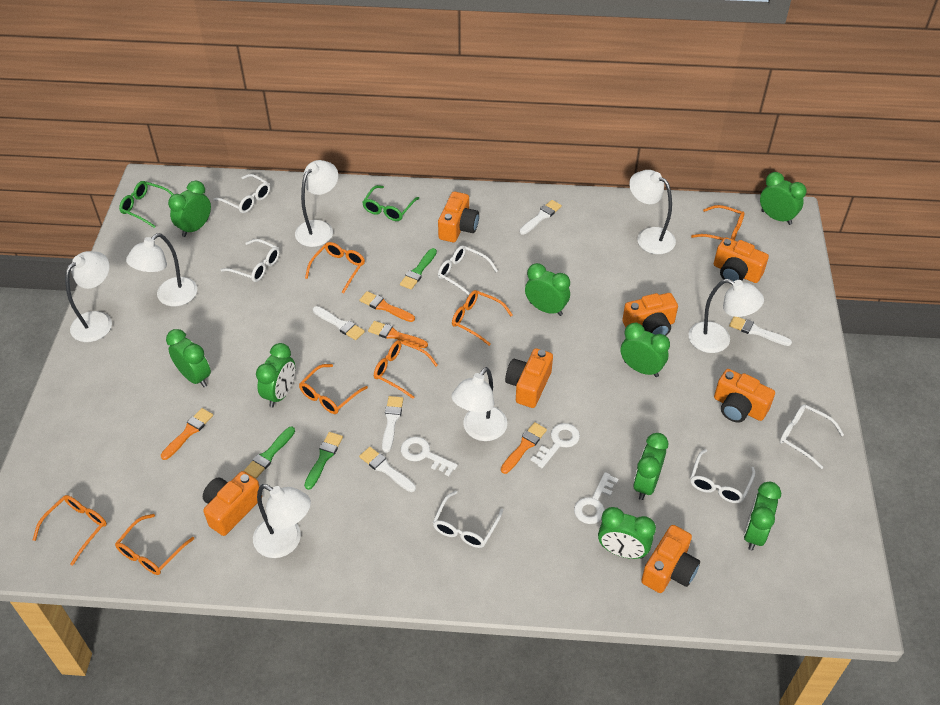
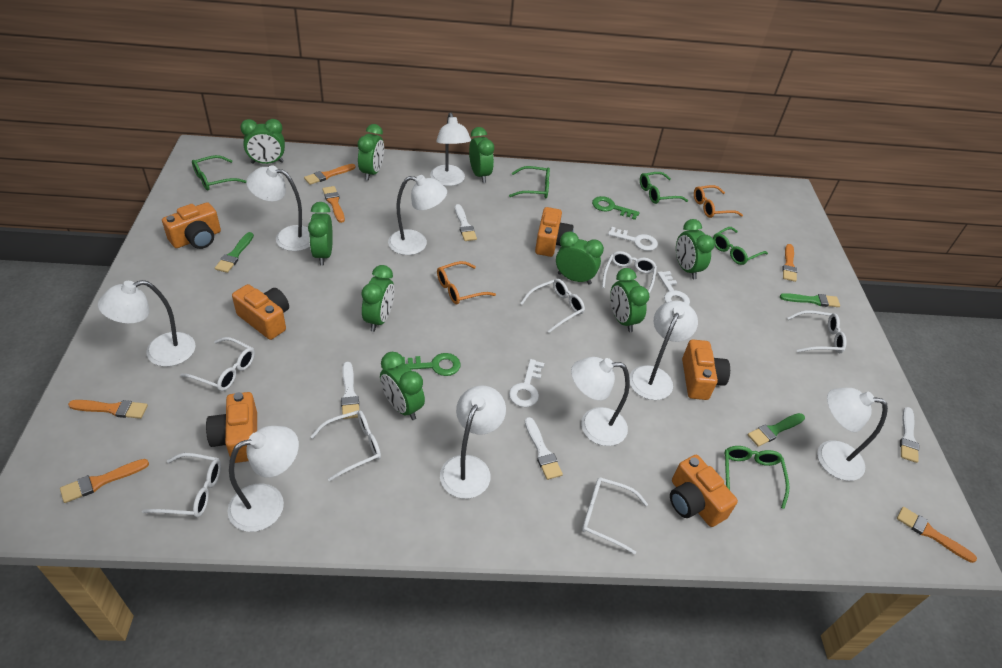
green glasses: [119,181,174,228] [362,185,419,221] = 2 -> [192,155,246,190] [509,166,550,198] [640,172,688,204] [713,227,768,265] [724,446,789,509] = 5
green key: none = 0 -> [402,353,461,376] [592,196,639,220] = 2
orange brush: [161,408,213,460] [359,291,415,322] [368,321,428,348] [501,422,547,474] = 4 -> [60,459,149,503] [68,400,148,419] [304,164,356,185] [322,186,345,223] [782,244,797,282] [897,507,977,563] = 6
orange camera: [203,471,260,536] [438,192,479,242] [505,348,553,408] [622,293,678,336] [641,525,700,593] [714,237,769,284] [714,369,775,422] = 7 -> [162,202,221,249] [206,392,257,463] [232,284,289,340] [535,207,574,257] [670,455,738,527] [682,340,730,400] = 6
orange glasses: [33,495,107,566] [115,514,194,575] [299,364,368,414] [305,242,365,293] [374,340,438,399] [452,290,513,346] [691,205,745,240] = 7 -> [437,261,496,304] [694,185,743,218] = 2
white brush: [313,306,365,340] [359,447,416,492] [382,396,403,453] [519,200,562,235] [729,317,792,346] = 5 -> [341,362,359,419] [455,204,477,241] [525,417,563,480] [900,407,919,463] = 4
white glasses: [214,174,270,213] [221,239,280,282] [433,491,503,548] [438,245,498,295] [690,449,755,503] [780,404,844,469] = 6 -> [142,453,221,517] [180,337,255,391] [310,410,381,482] [520,279,585,333] [582,477,648,555] [602,251,657,294] [787,311,847,353] = 7
white lamp: [65,251,112,342] [126,233,197,306] [253,484,311,558] [295,160,338,247] [452,367,507,441] [629,170,676,254] [689,279,764,353] = 7 -> [98,280,195,367] [228,426,299,532] [246,165,310,251] [388,175,447,255] [430,113,471,186] [440,386,506,499] [571,357,630,446] [629,301,698,400] [817,388,888,481] = 9

